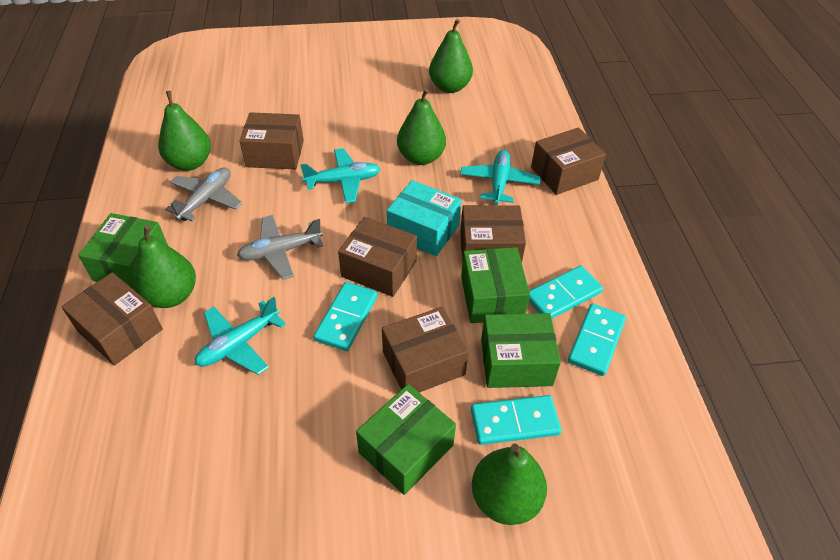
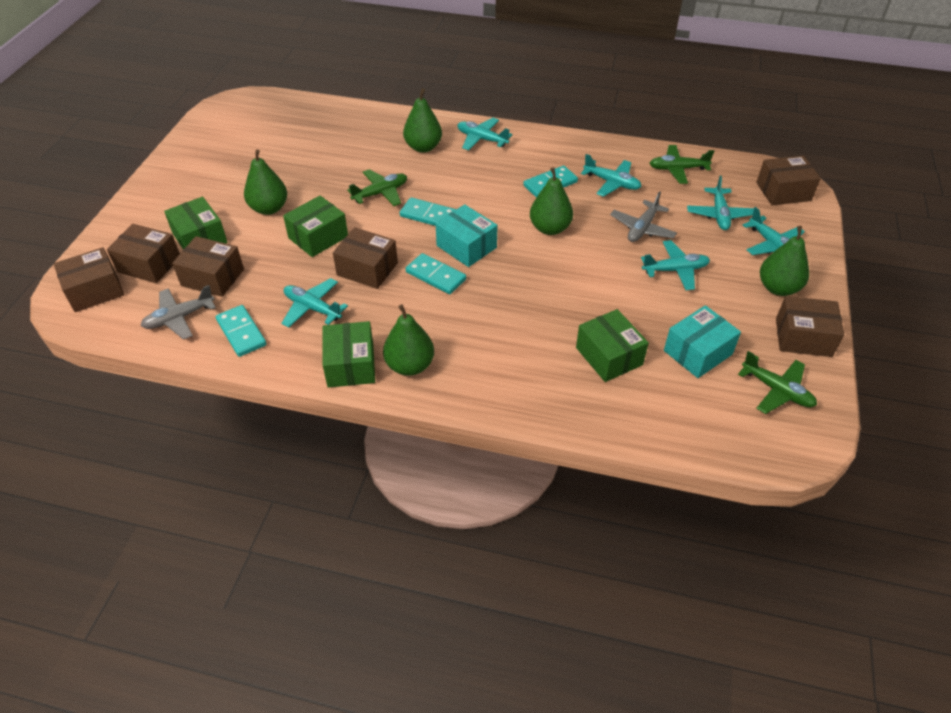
green plane: none = 0 -> [347,169,407,206] [650,145,714,184] [738,351,817,414] = 3
turquoise box: [387,180,461,256] = 1 -> [436,204,498,267] [664,305,741,378] = 2
turquoise plane: [195,297,286,375] [300,148,380,203] [460,150,541,205] = 3 -> [281,278,348,328] [457,118,512,150] [581,154,642,197] [641,240,710,290] [687,175,754,230] [743,207,805,255] = 6

